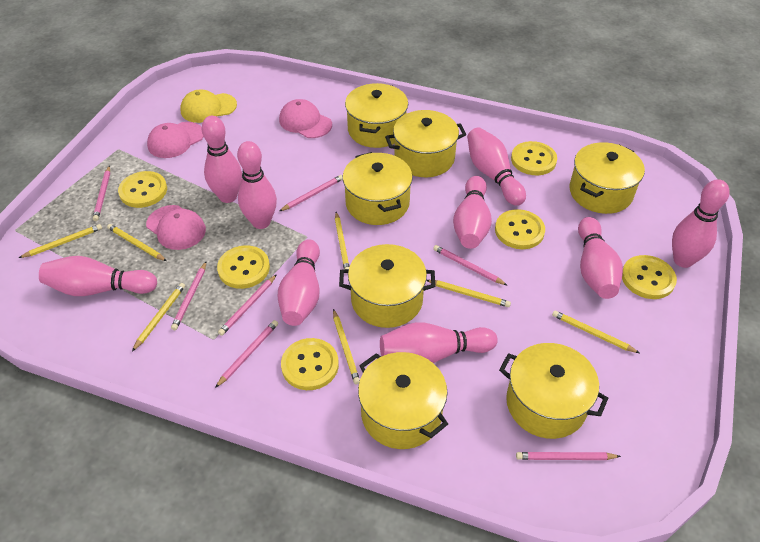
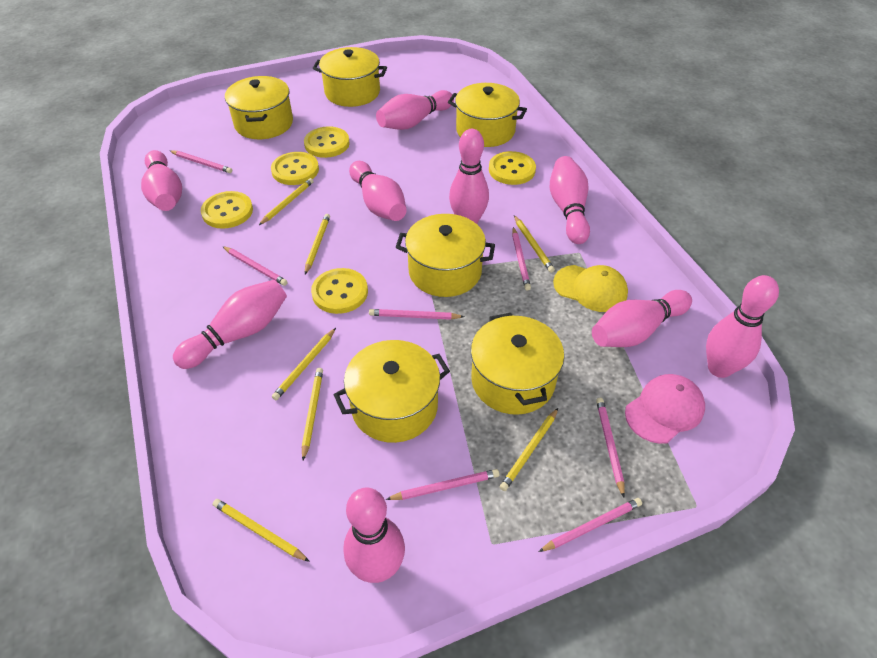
pink cap: [146,205,206,250] [147,122,204,158] [279,99,332,138] = 3 -> [625,374,705,444] = 1
yellow button: [118,171,167,208] [217,245,270,289] [281,338,339,390] [495,209,545,249] [511,141,557,175] [622,255,677,299] = 6 -> [201,191,253,229] [271,152,319,185] [304,126,350,158] [311,268,368,314] [489,151,536,185] = 5
yellow pot: [339,244,435,328] [343,152,413,225] [345,83,408,148] [358,352,448,449] [385,110,466,177] [499,343,608,439] [570,142,645,214] = 7 -> [225,76,293,139] [313,47,387,107] [334,340,450,443] [396,214,495,297] [448,83,527,147] [471,313,564,415] = 6

